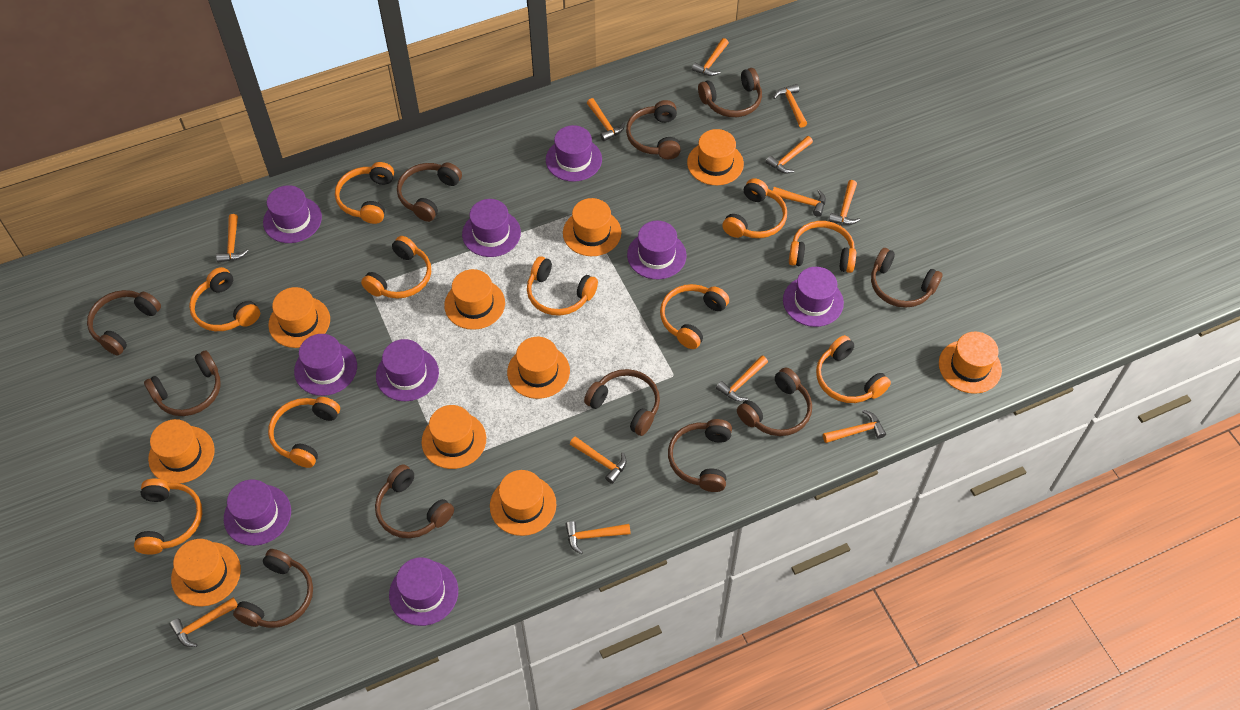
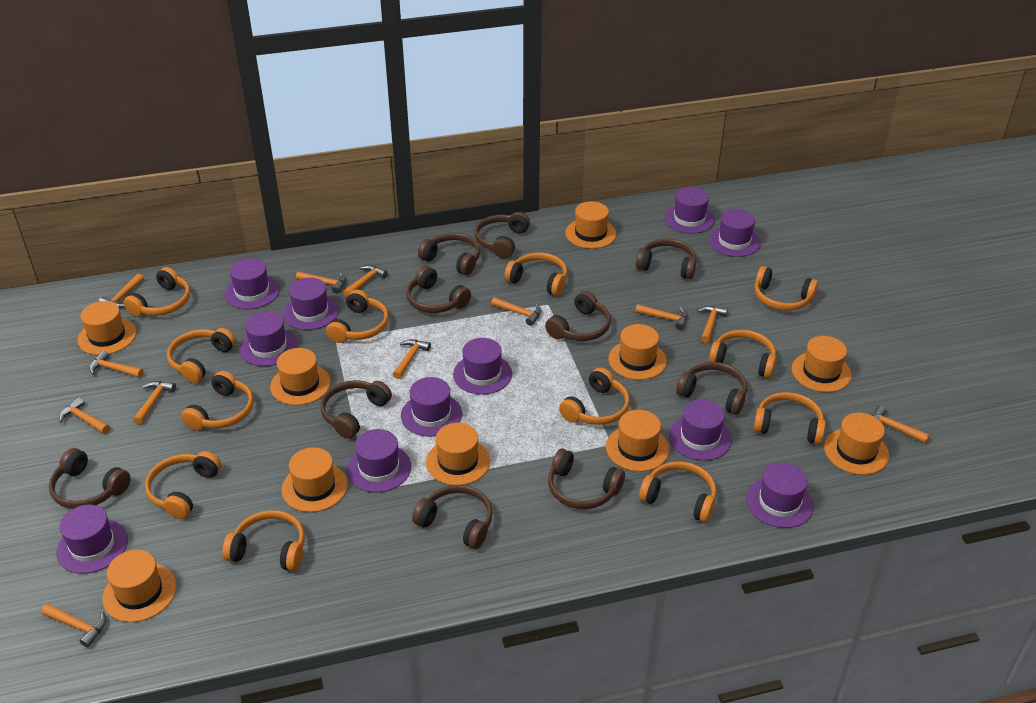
brown headphones: [87,290,161,355] [144,350,221,416] [233,549,313,628] [375,464,454,538] [397,162,462,222] [584,369,660,436] [626,100,681,159] [668,419,732,492] [698,68,762,117] [737,368,812,436] [871,248,943,308] = 11 -> [49,448,131,509] [320,380,392,439] [406,266,471,313] [412,485,493,549] [418,233,480,275] [475,212,530,258] [545,291,611,341] [548,448,625,509] [636,238,697,279] [676,362,747,415] = 10
orange headphones: [134,479,202,555] [189,267,260,331] [268,397,340,468] [335,162,394,224] [361,236,431,299] [527,256,598,316] [660,284,729,349] [722,178,787,238] [789,221,856,273] [816,335,891,403] = 10 -> [123,267,190,317] [145,451,221,519] [167,328,236,383] [181,371,254,430] [222,510,305,571] [326,290,389,343] [504,253,567,296] [559,367,630,425] [639,461,717,523] [709,330,776,378] [753,392,826,445] [754,266,818,311] = 12
purple hat: [224,479,291,546] [263,185,322,243] [294,334,357,396] [376,339,439,401] [389,557,458,626] [462,199,521,257] [546,125,602,182] [627,221,686,279] [783,267,844,327] = 9 -> [56,505,128,574] [225,258,280,309] [239,311,298,366] [283,278,339,330] [347,429,411,493] [401,377,462,437] [453,338,512,395] [664,187,715,234] [669,399,732,461] [709,209,761,257] [746,462,814,528] = 11

